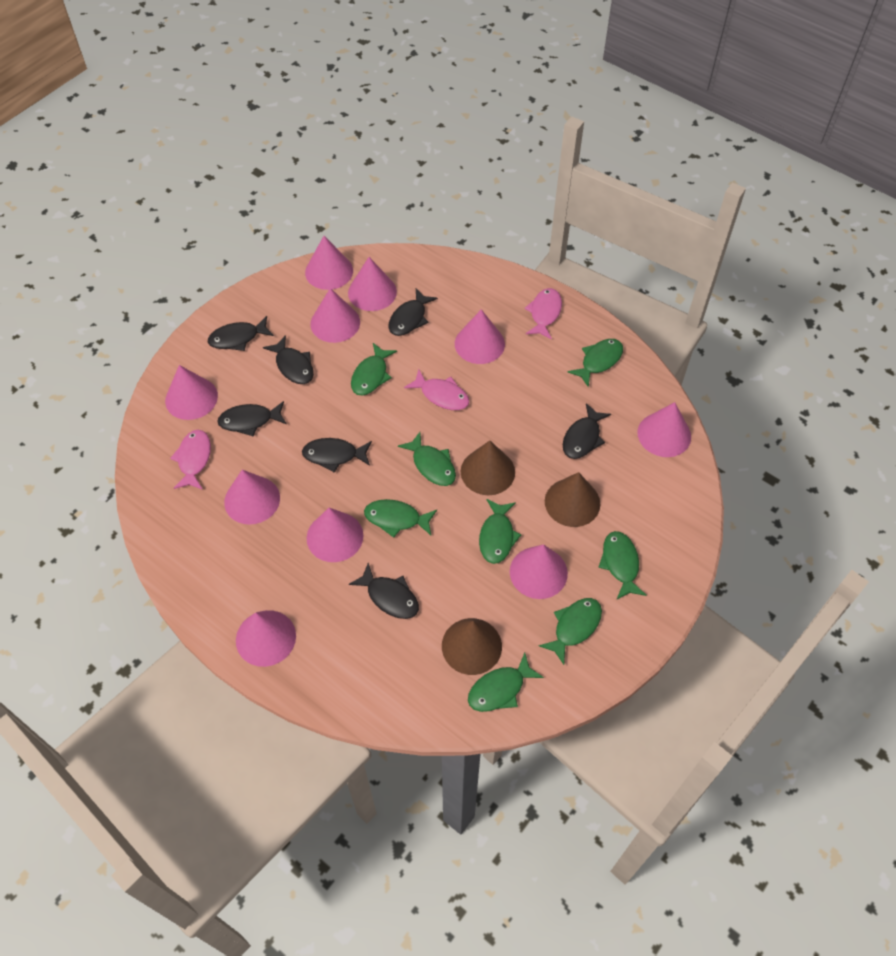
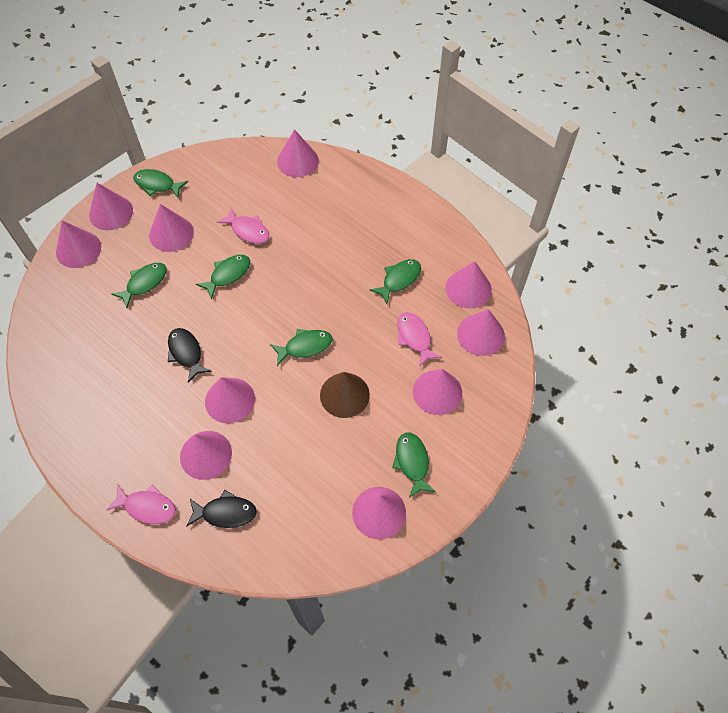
black fish: [208,316,274,351] [217,401,287,436] [263,335,314,384] [302,438,372,473] [349,563,419,619] [389,289,438,336] [563,403,611,459] = 7 -> [168,328,212,383] [187,490,257,528] = 2
brown cone: [442,618,502,675] [461,441,515,495] [545,472,600,527] = 3 -> [320,372,370,418] = 1
green fish: [351,343,397,395] [364,499,437,538] [398,432,456,486] [468,653,544,712] [479,499,521,564] [539,598,602,665] [568,339,623,387] [598,531,647,600] = 8 -> [112,263,167,308] [133,169,188,197] [196,255,250,300] [270,329,333,366] [370,259,421,304] [392,432,436,498] = 6

